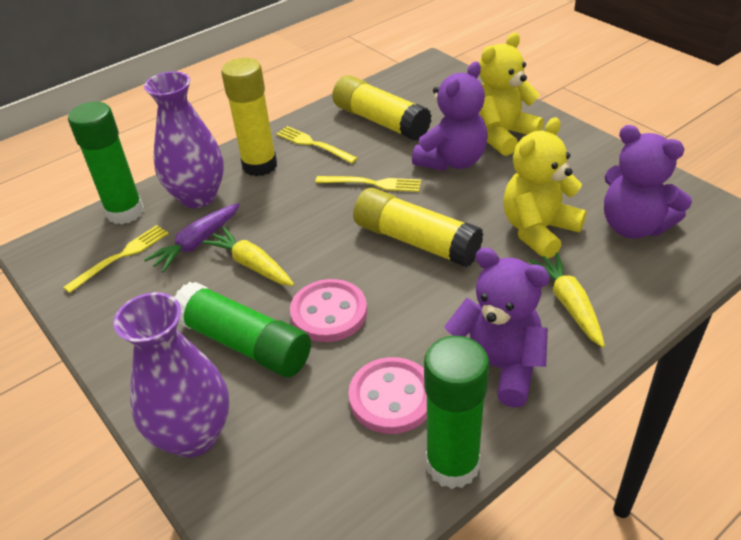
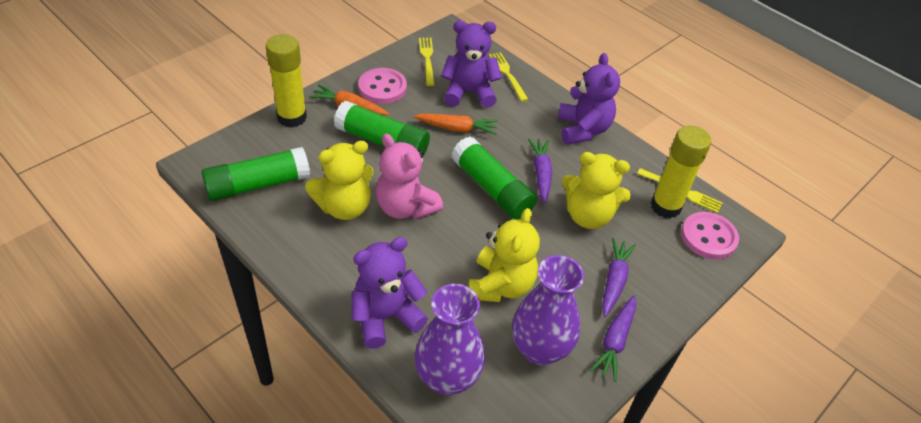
orange carrot: none = 0 -> [309,84,389,115] [414,113,498,135] = 2
pink teddy bear: none = 0 -> [376,134,443,219] = 1
purple carrot: [144,203,240,273] = 1 -> [528,139,552,204] [590,295,636,382] [602,238,636,317] = 3
yellow carrot: [202,227,294,286] [529,253,605,348] = 2 -> none = 0
yellow glue stick: [221,58,277,176] [332,75,432,141] [353,188,483,268] = 3 -> [266,34,307,128] [651,125,711,219] = 2
yellow teddy bear: [479,33,544,156] [503,117,587,259] = 2 -> [305,140,374,220] [468,208,540,302] [562,152,631,229] = 3

